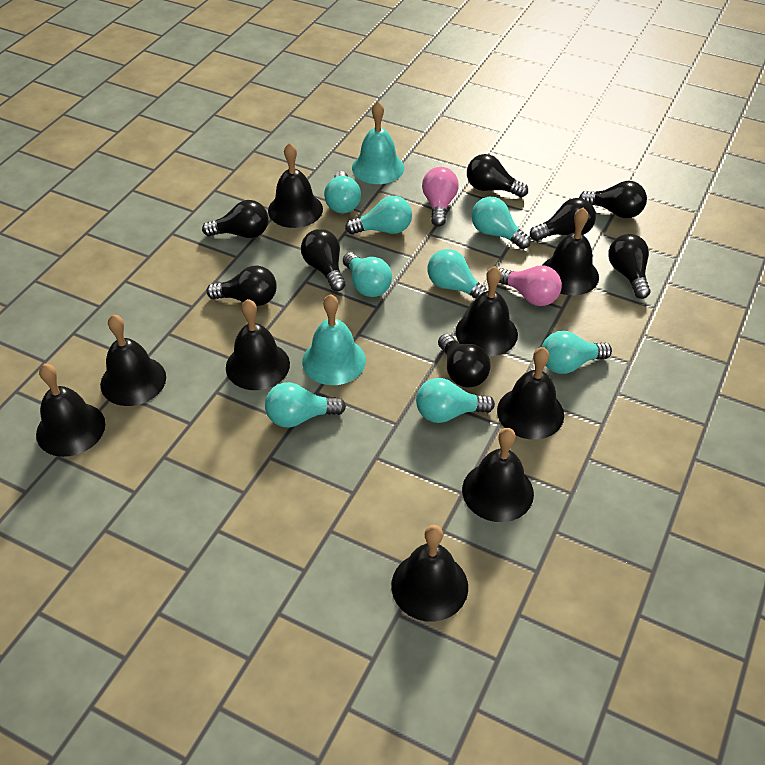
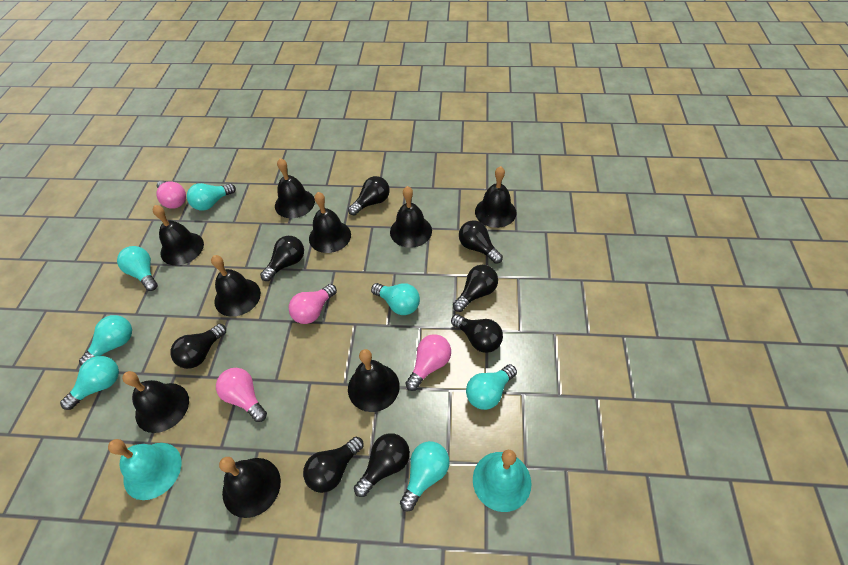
pink light bulb: [422,167,459,227] [499,266,562,306] = 2 -> [156,181,186,209] [216,368,267,422] [289,284,337,324] [405,334,451,391] = 4
turquoise light bulb: [265,382,346,428] [324,171,361,213] [343,252,392,297] [345,196,412,234] [416,378,495,423] [427,249,489,299] [472,197,531,249] [542,331,612,374] = 8 -> [60,356,119,410] [79,315,132,366] [117,246,158,291] [187,183,236,211] [371,283,420,315] [400,441,450,511] [466,364,517,410] = 7

